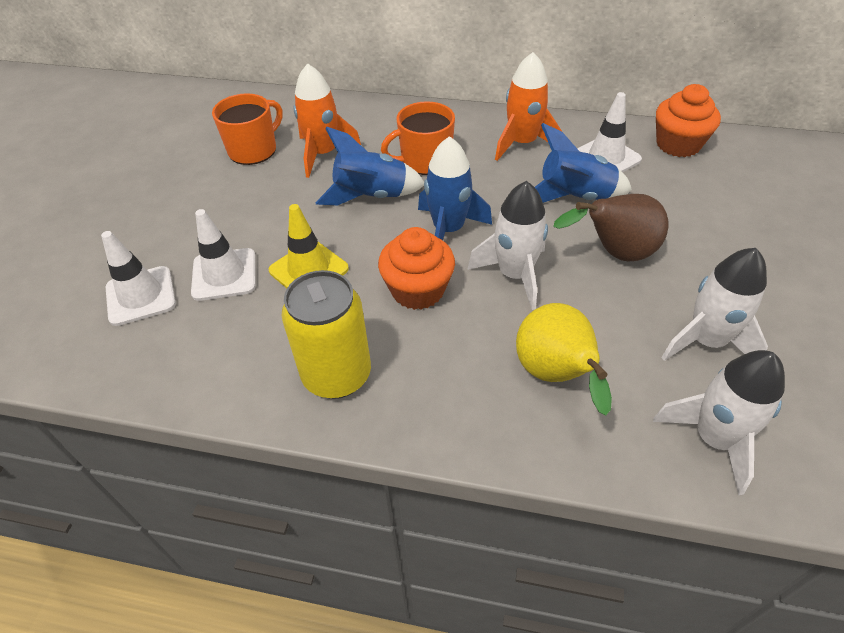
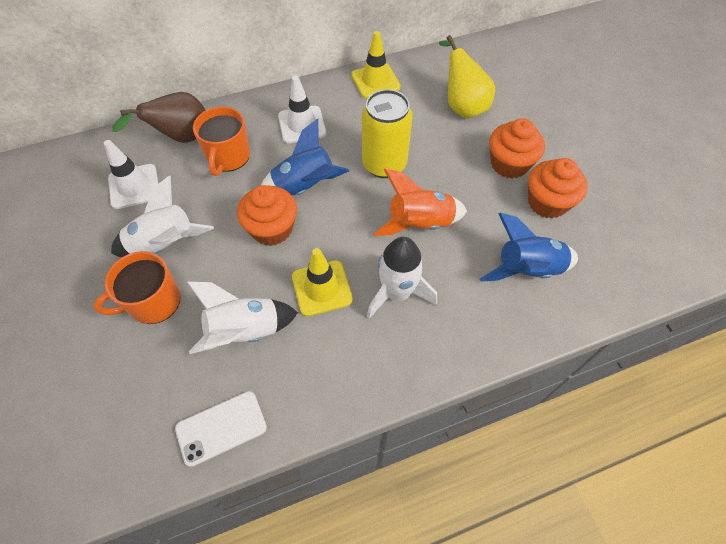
blue rocket: [315,126,424,205] [418,136,492,240] [535,123,632,203] = 3 -> [261,118,349,196] [480,213,578,282] = 2
orange cupcake: [378,227,455,310] [656,84,721,157] = 2 -> [237,185,297,246] [489,118,545,178] [528,158,588,218] = 3
orange rocket: [294,64,361,178] [495,52,562,161] = 2 -> [374,168,467,236] = 1
white phone: none = 0 -> [175,391,267,467] = 1
white traffic cone: [101,231,176,326] [191,209,256,301] [577,92,642,172] = 3 -> [104,140,159,209] [278,76,326,143] = 2
yellow traffic cone: [269,204,349,288] = 1 -> [292,248,353,316] [351,31,401,99] = 2

